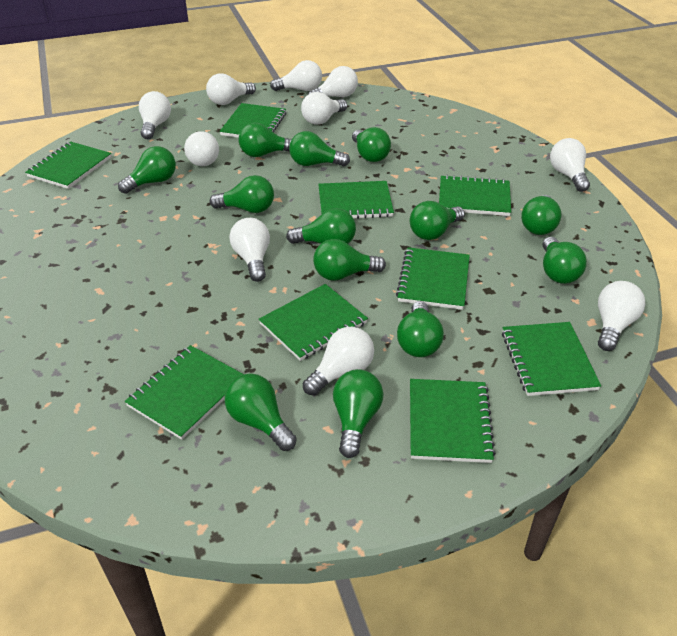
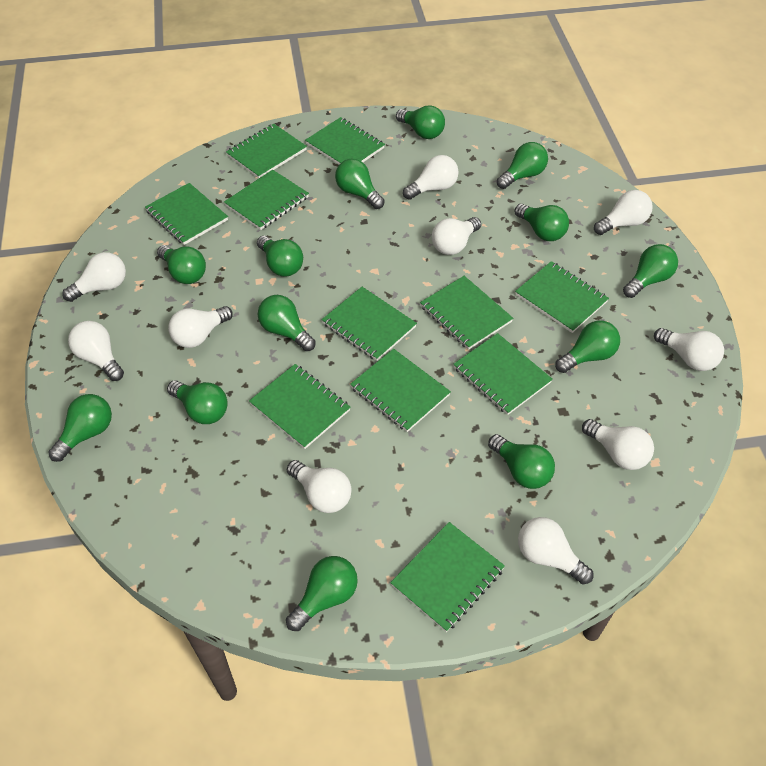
green notebook: [25,141,111,189] [125,345,243,440] [220,103,286,138] [259,284,368,361] [318,181,394,219] [396,247,470,310] [410,379,496,463] [439,175,511,216] [502,322,601,396] = 9 -> [145,183,228,245] [224,169,309,230] [226,124,307,178] [249,364,351,449] [305,117,385,165] [322,287,417,361] [350,349,451,432] [390,522,505,632] [420,276,513,350] [453,333,553,415] [515,261,609,333] = 11

